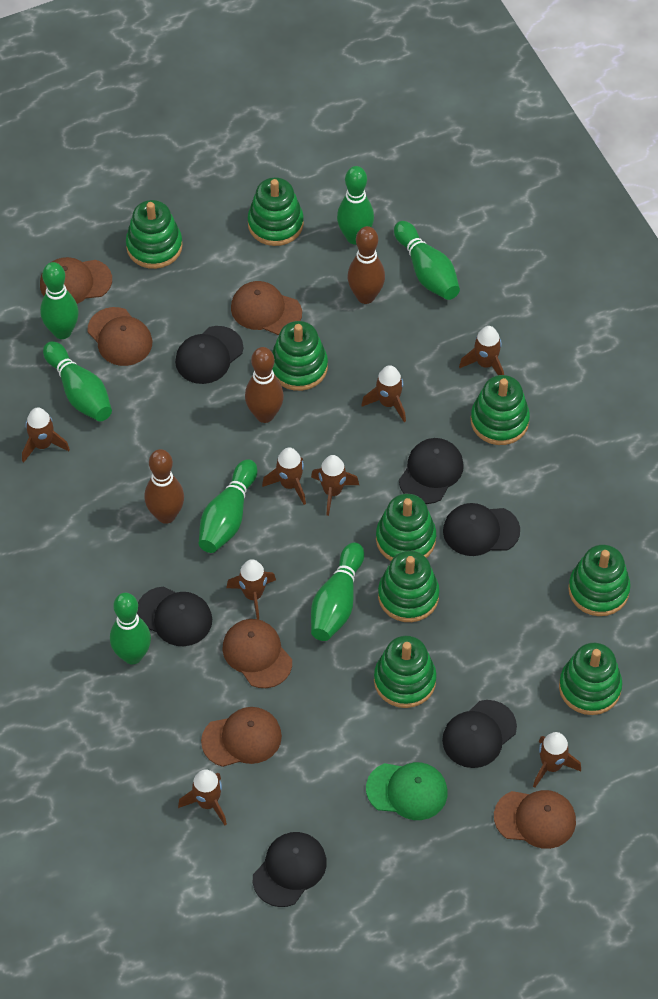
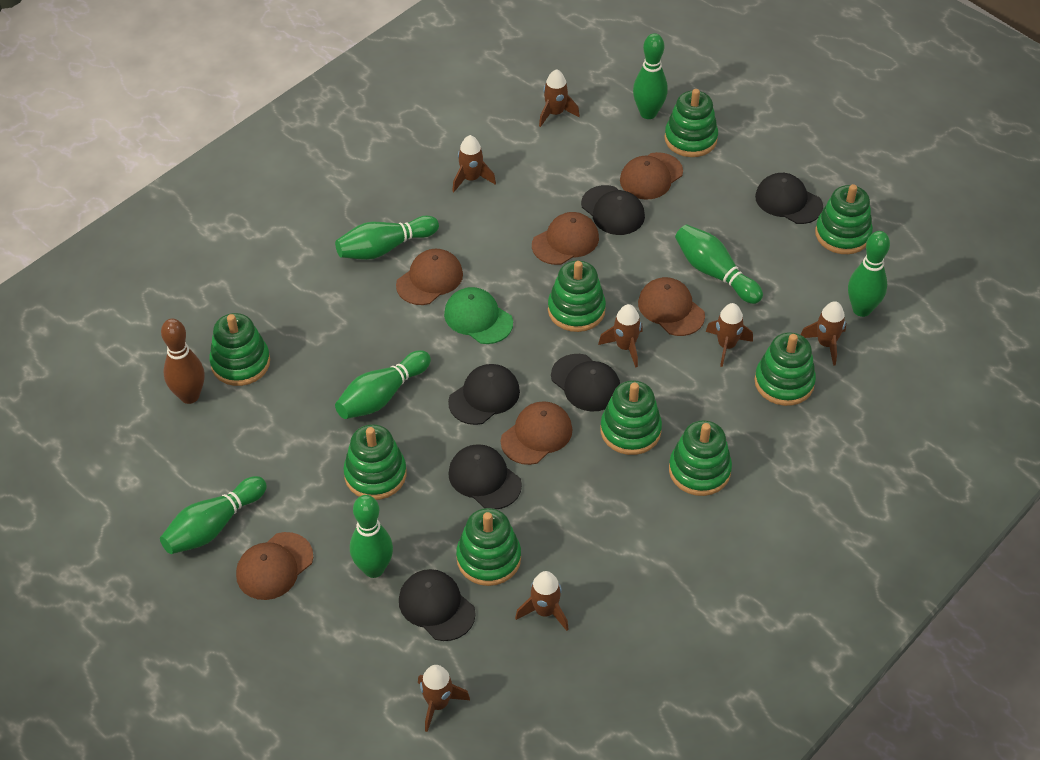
brown bowling pin: [144,449,184,524] [245,347,284,423] [348,226,385,304] = 3 -> [161,319,205,404] = 1
brown rocket: [22,408,70,463] [178,769,227,825] [226,559,276,620] [262,447,306,505] [311,455,359,516] [361,365,406,422] [459,326,504,375] [533,732,581,788] = 8 -> [418,665,470,732] [452,135,496,192] [515,571,569,631] [539,69,580,127] [598,304,643,368] [706,303,753,367] [801,301,846,366] = 7

